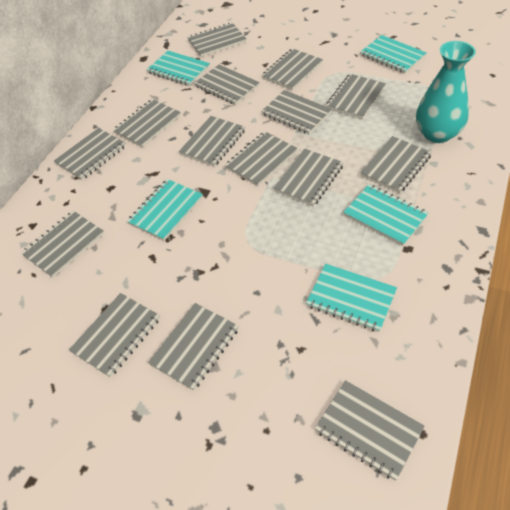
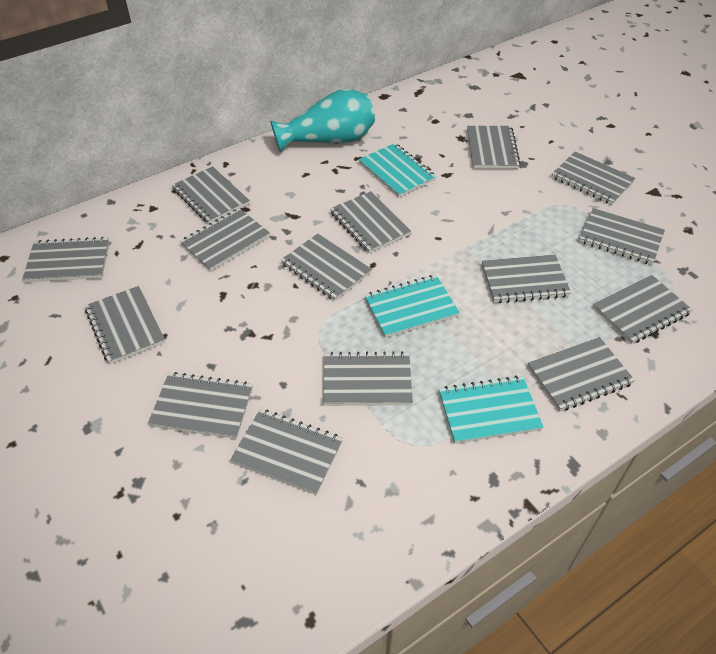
turquoise notebook: [127,179,203,241] [147,51,210,86] [306,264,397,332] [343,184,429,246] [360,35,427,73] = 5 -> [359,143,436,197] [364,275,460,338] [439,376,544,444] = 3

